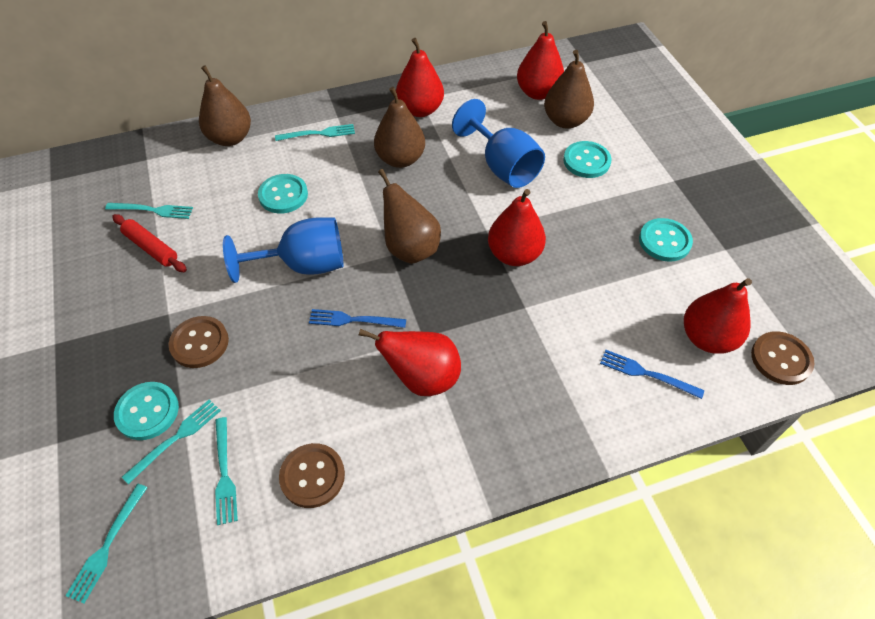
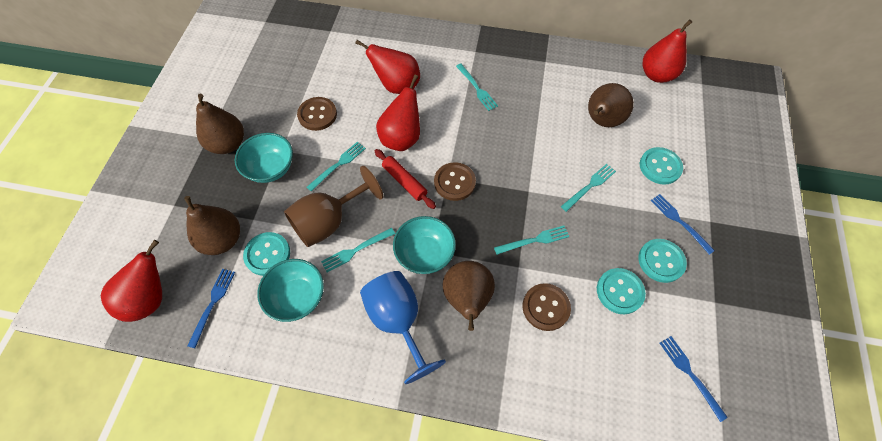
blue fork: [309,309,406,328] [600,350,704,399] = 2 -> [187,269,235,348] [651,194,715,255] [660,336,728,422] = 3
blue goblet: [223,217,344,283] [452,99,545,188] = 2 -> [360,271,446,384] = 1
brown goblet: none = 0 -> [284,166,383,247] = 1
red pear: [359,329,461,396] [396,38,444,117] [488,189,546,266] [517,21,564,100] [684,278,752,354] = 5 -> [101,240,162,322] [355,40,420,94] [376,75,420,151] [643,19,692,83] = 4
turquoise bowl: none = 0 -> [235,133,293,183] [257,259,324,322] [393,216,456,274] = 3

